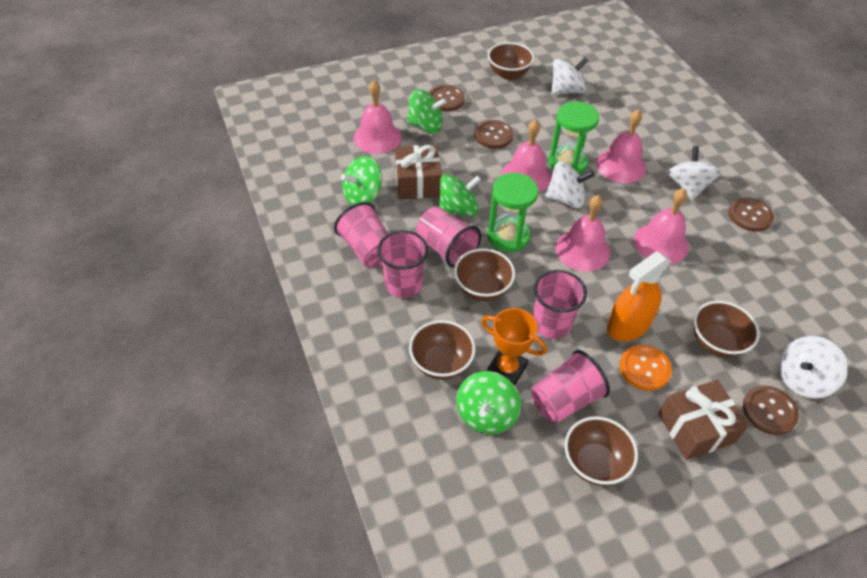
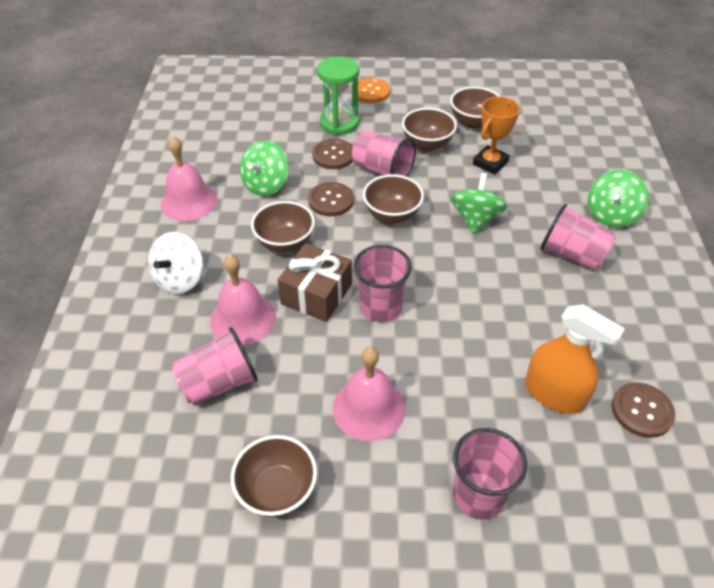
brown button: [429,85,465,111] [474,120,514,149] [728,197,774,232] [743,385,799,435] = 4 -> [308,182,354,216] [312,139,353,169] [612,382,675,438] = 3
brown gift: [395,145,442,199] [658,380,749,460] = 2 -> [277,243,352,322] = 1
green hourglass: [487,173,539,252] [548,101,599,175] = 2 -> [317,56,359,135] = 1
green spinning top: [341,156,382,205] [407,89,446,133] [439,174,481,216] [456,371,521,434] = 4 -> [240,141,289,196] [450,173,508,233] [588,170,649,228] = 3
pink bell: [353,80,401,154] [501,119,551,193] [556,195,610,272] [597,109,646,183] [634,188,689,264] = 5 -> [161,136,217,221] [210,254,276,345] [333,347,405,441] = 3
white spinning top: [545,161,594,208] [551,57,588,95] [668,146,721,200] [779,336,848,399] = 4 -> [148,232,203,294] = 1

